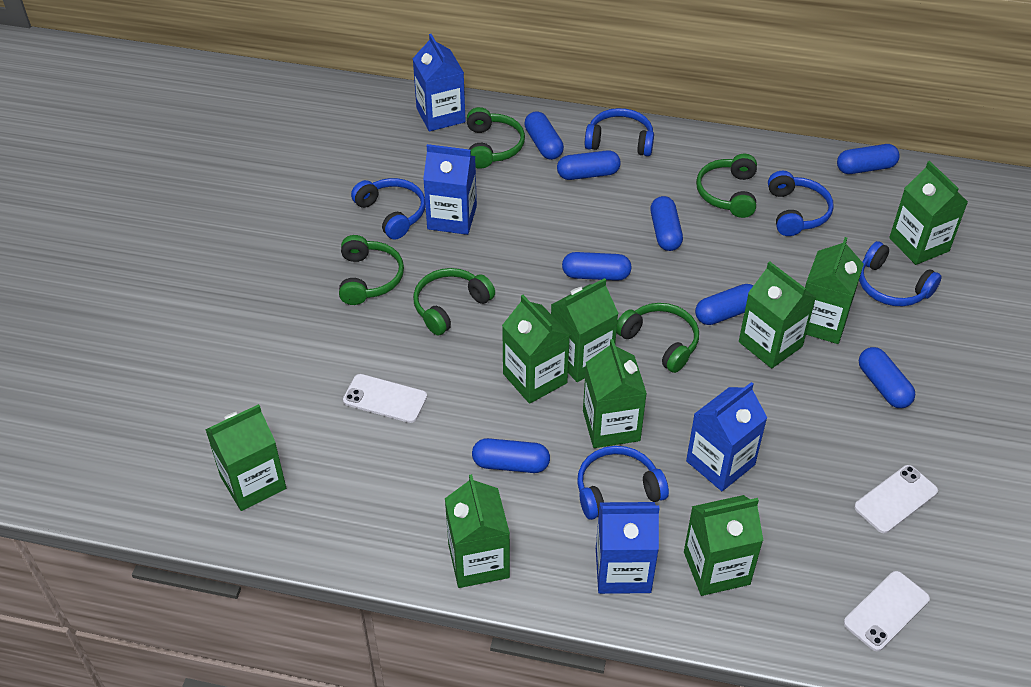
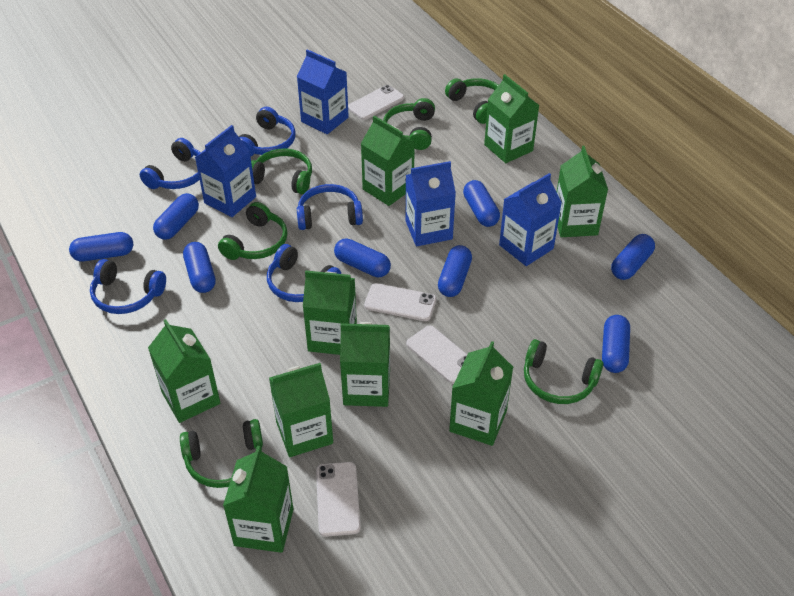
green headphones: [339,235,404,305] [413,268,495,335] [467,107,525,169] [616,303,699,373] [696,154,757,218] = 5 -> [180,419,263,488] [218,202,288,260] [251,148,312,194] [383,98,435,150] [445,78,499,124] [524,339,603,404] = 6
white phone: [343,374,427,423] [844,571,930,651] [854,465,938,533] = 3 -> [316,462,361,537] [348,85,404,120] [364,283,436,321] [406,326,467,384] = 4

